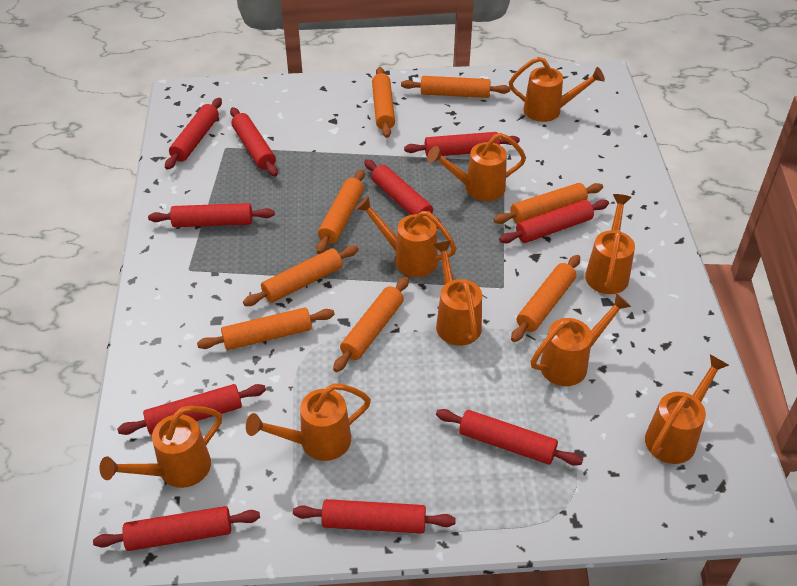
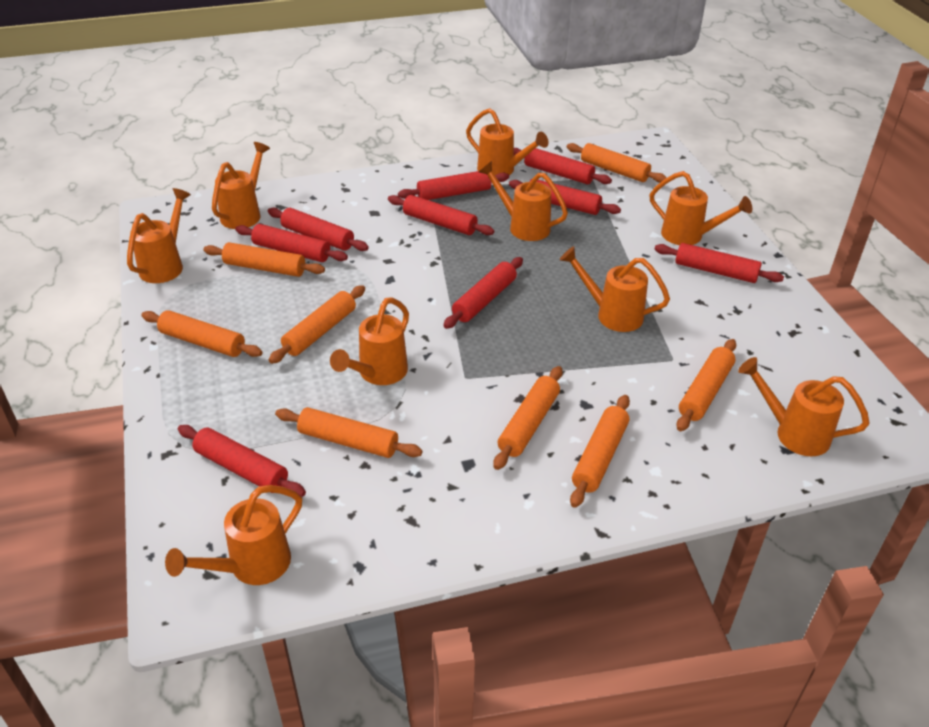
red rolling pin: [93,506,260,551] [117,384,266,435] [148,203,275,227] [165,98,222,170] [230,107,278,177] [293,499,456,533] [364,159,441,229] [404,132,520,156] [436,409,583,466] [499,200,609,243] = 10 -> [178,425,306,497] [235,224,348,262] [268,208,369,251] [388,195,494,235] [398,171,509,200] [443,257,523,329] [509,179,621,215] [514,148,612,184] [654,243,784,283] = 9

